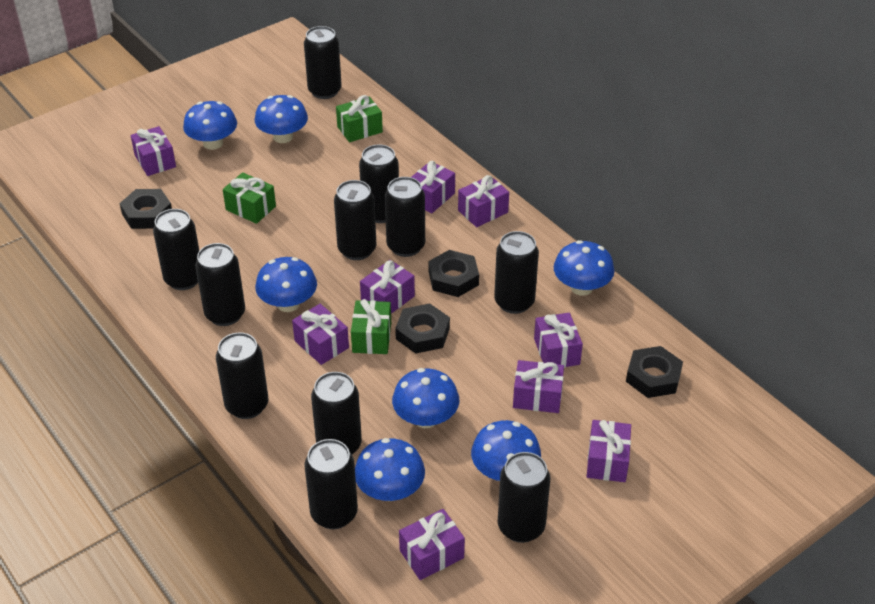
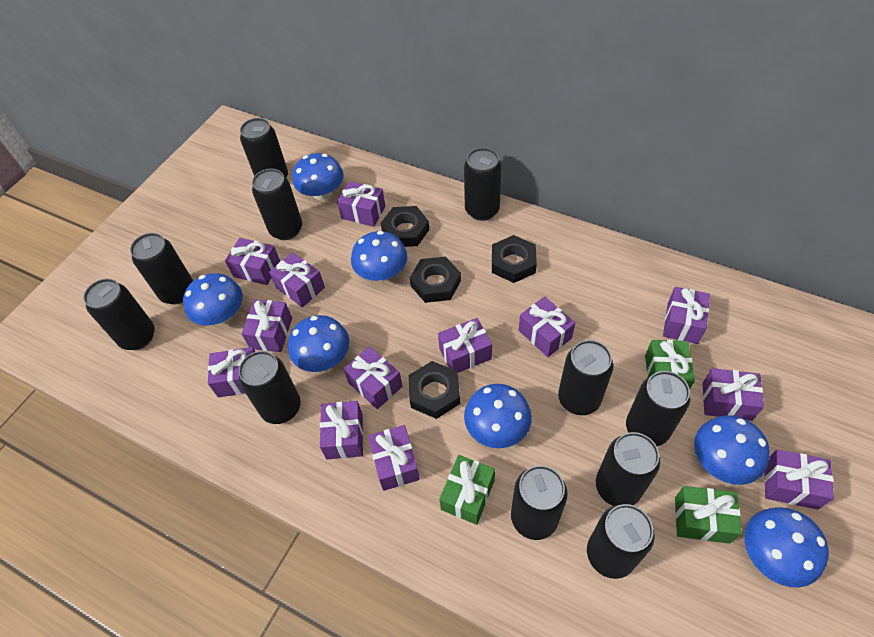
purple gift: [130,126,176,176] [292,304,349,365] [360,260,415,314] [399,509,465,580] [411,161,455,213] [458,175,509,227] [513,360,564,413] [534,313,583,368] [587,420,631,482] = 9 -> [208,347,255,398] [225,238,280,285] [242,299,292,352] [269,252,325,307] [320,401,363,459] [337,181,385,227] [344,346,402,409] [368,425,420,491] [438,318,492,373] [519,296,575,357] [663,287,710,344] [702,368,764,421] [764,449,834,510] = 13

